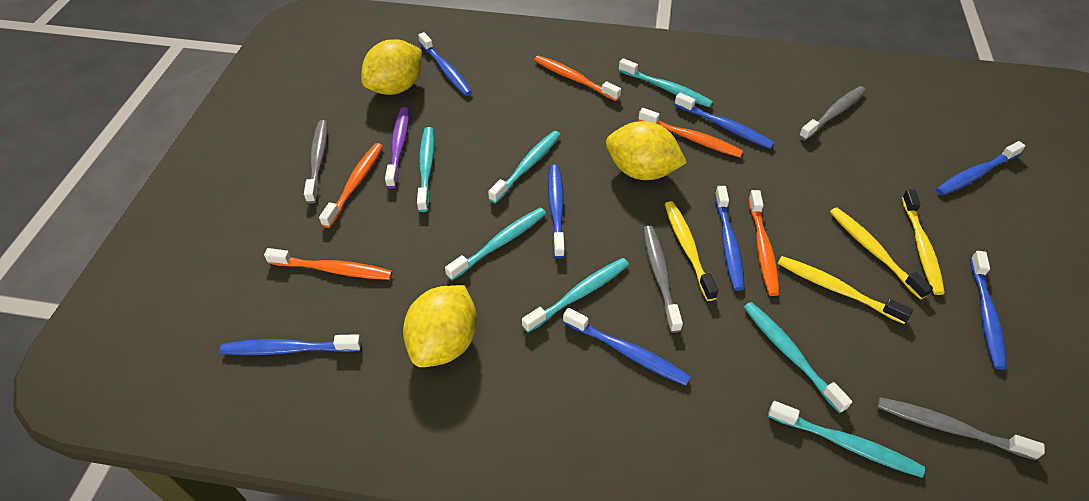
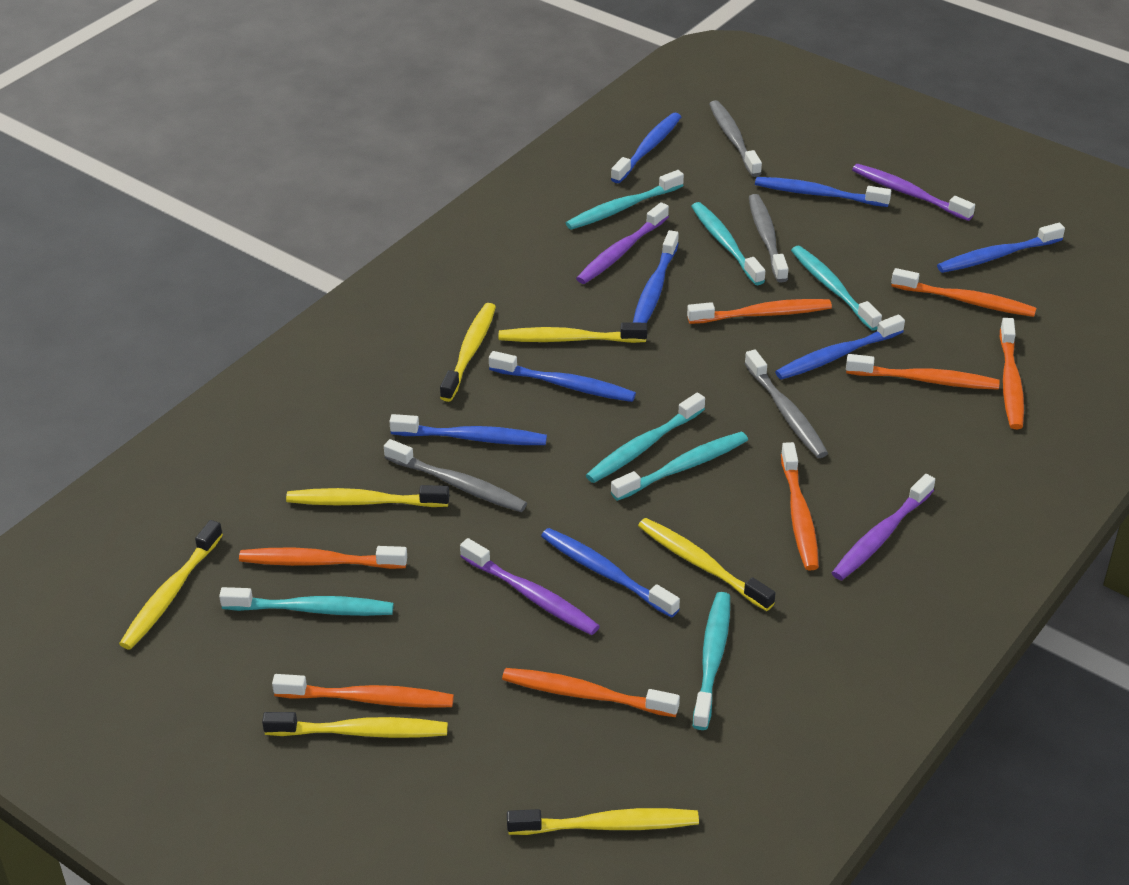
orange toothbrush: [264,248,393,280] [319,143,383,228] [534,55,621,101] [638,108,744,158] [748,190,780,296] = 5 -> [239,546,407,569] [272,674,454,708] [502,668,680,717] [687,299,832,324] [781,442,819,570] [846,354,1000,390] [891,268,1036,317] [1000,318,1024,429] = 8
purple toothbrush: [385,107,409,188] = 1 -> [460,538,600,635] [576,202,669,284] [832,474,935,580] [852,164,975,221] = 4
yellow lemon: [361,39,422,95] [403,285,477,367] [606,121,687,180] = 3 -> none = 0
yellow toothbrush: [665,201,718,301] [778,256,913,324] [830,207,933,300] [902,189,945,295] = 4 -> [119,520,223,649] [262,712,448,738] [286,485,449,507] [440,303,496,402] [499,322,647,343] [507,808,699,835] [638,518,775,611] = 7

